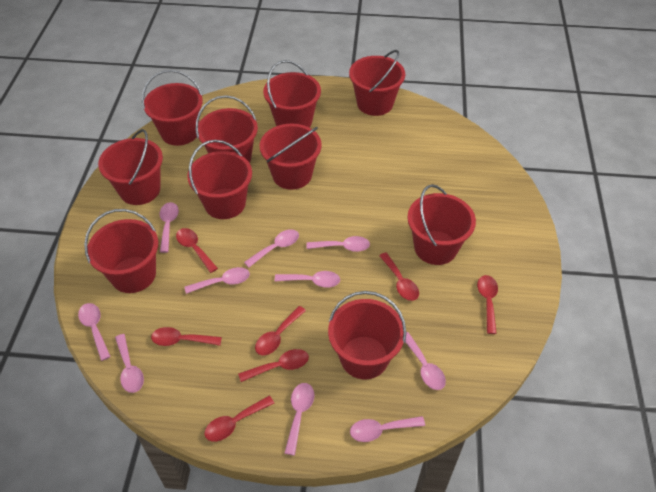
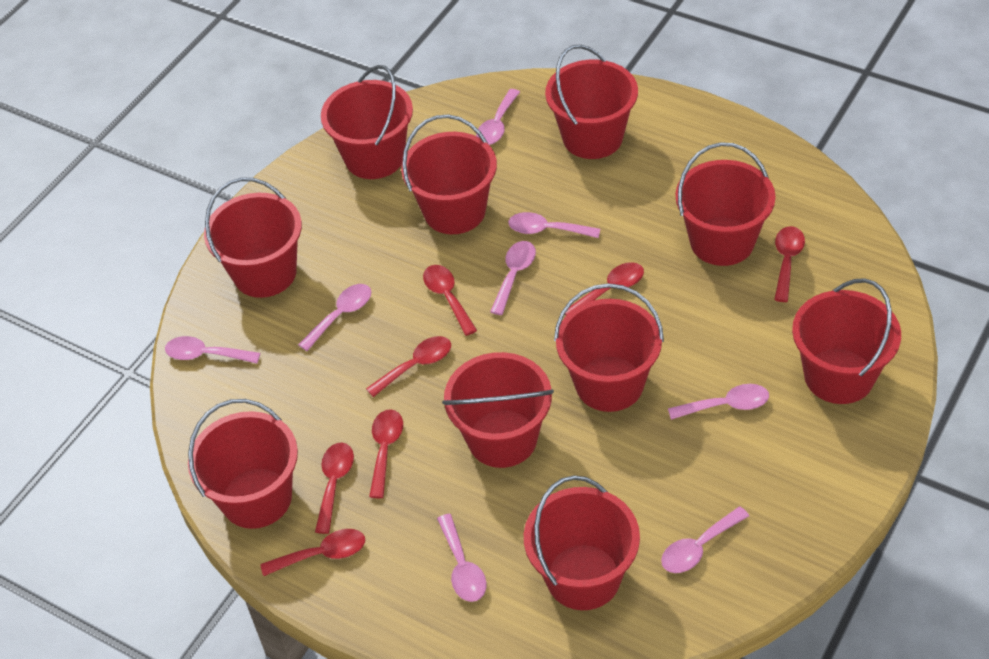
pink spoon: [78,303,111,361] [115,334,144,393] [160,202,179,253] [184,267,250,294] [244,229,299,268] [275,271,340,288] [284,383,314,456] [307,236,370,252] [350,416,425,442] [405,332,446,390] = 10 -> [165,336,260,363] [298,284,371,351] [437,514,487,602] [476,89,520,145] [490,241,536,315] [508,212,600,238] [661,506,749,573] [668,384,769,420] = 8

